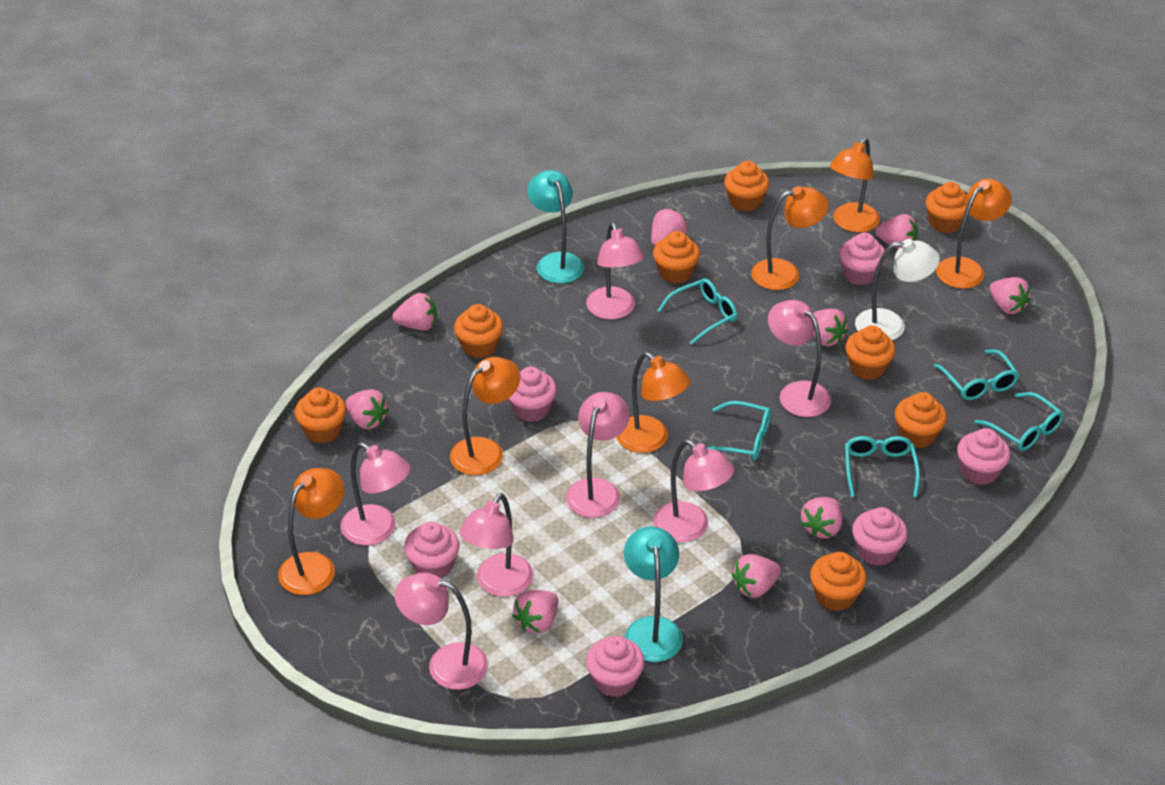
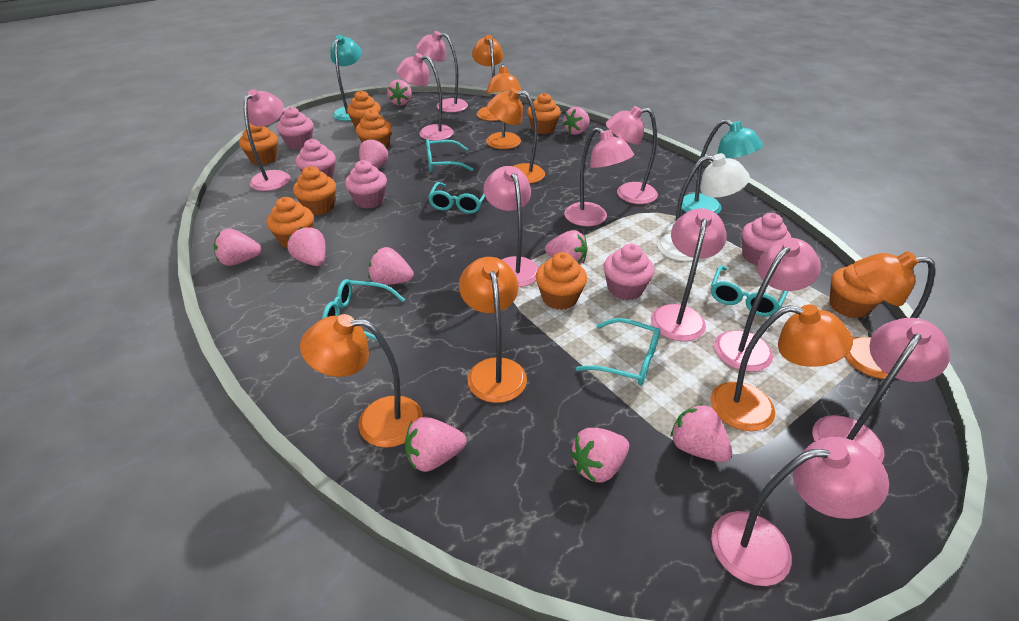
orange lamp: [278,468,345,595] [450,357,520,475] [616,352,690,453] [751,186,829,290] [830,138,880,232] [936,179,1012,289] = 6 -> [300,314,423,448] [459,257,527,403] [472,35,503,121] [486,64,522,149] [487,88,545,184] [710,304,853,431] [845,251,935,379] = 7
pink cupcake: [404,522,460,578] [508,366,557,422] [586,636,645,697] [839,233,886,285] [852,507,908,566] [957,428,1010,485] = 6 -> [277,107,313,150] [296,139,336,179] [345,160,387,209] [603,244,654,300] [742,213,791,265] = 5
pink lamp: [341,443,410,546] [395,572,488,690] [459,493,533,597] [566,392,630,518] [586,223,644,320] [653,440,734,542] [768,300,831,417] = 7 -> [244,89,291,191] [396,53,454,141] [416,31,468,112] [483,166,539,287] [564,127,634,226] [606,106,658,204] [651,208,727,341] [711,437,889,586] [714,238,821,372] [813,318,950,463] = 10
pink strawberry: [345,389,389,429] [392,293,437,331] [512,590,558,634] [651,209,688,246] [732,554,781,598] [801,497,843,538] [813,309,848,346] [875,214,918,249] [990,277,1031,314] = 9 -> [214,228,262,266] [287,227,325,266] [359,138,388,168] [368,247,414,285] [387,80,412,106] [405,417,467,472] [545,230,588,265] [563,107,590,135] [570,428,629,483] [670,404,732,462] = 10

